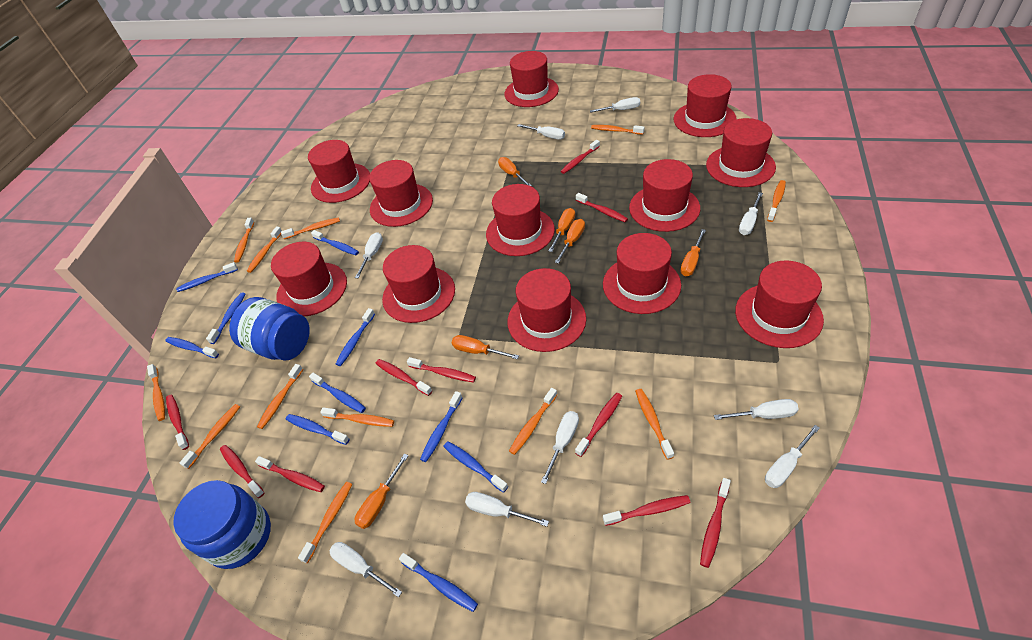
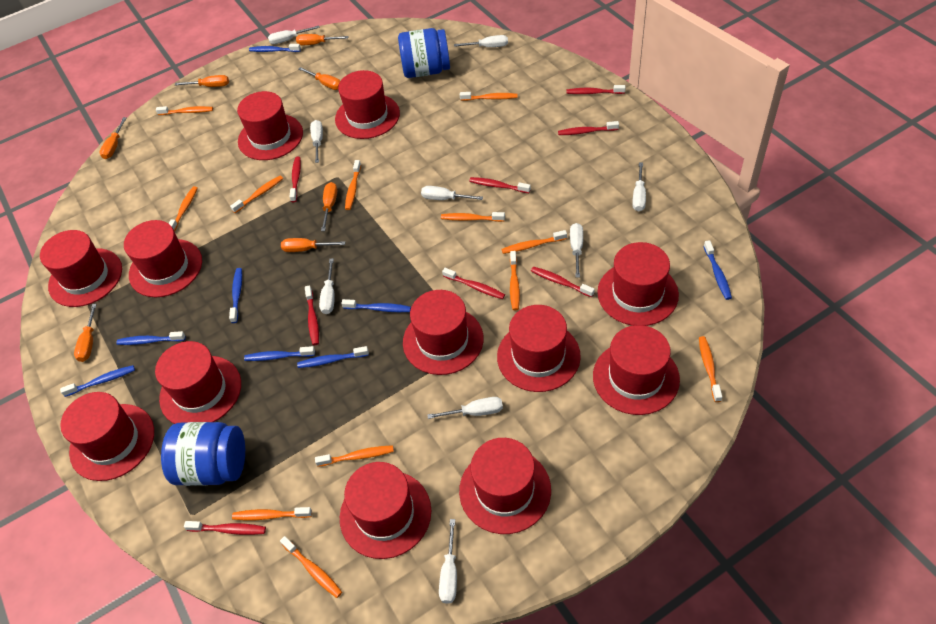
blue toothbrush: [165,337,219,358] [176,262,238,292] [206,293,246,344] [286,414,350,445] [309,373,366,413] [311,230,359,255] [336,308,375,366] [399,553,478,612] [420,391,463,462] [443,441,508,493] = 10 -> [60,365,135,397] [116,331,186,345] [229,268,242,323] [244,346,315,361] [249,44,301,52] [297,346,369,368] [341,299,411,312] [703,240,732,300] = 8
orange screwdriver: [355,453,409,529] [452,335,519,360] [498,157,532,186] [549,208,575,252] [555,219,585,264] [680,229,706,276] = 6 -> [74,304,97,362] [99,117,127,159] [175,75,229,87] [281,238,345,252] [296,34,348,45] [299,67,340,90] [321,182,337,231] = 7
red toothbrush: [166,395,189,450] [220,445,265,498] [255,456,325,492] [375,359,432,396] [407,357,476,383] [561,140,600,174] [575,393,622,457] [576,193,628,222] [603,495,691,526] [700,478,731,568] = 10 -> [184,521,266,535] [289,157,301,202] [305,285,319,345] [442,268,505,299] [469,177,531,193] [531,267,595,297] [558,121,619,135] [566,85,625,94] = 8

